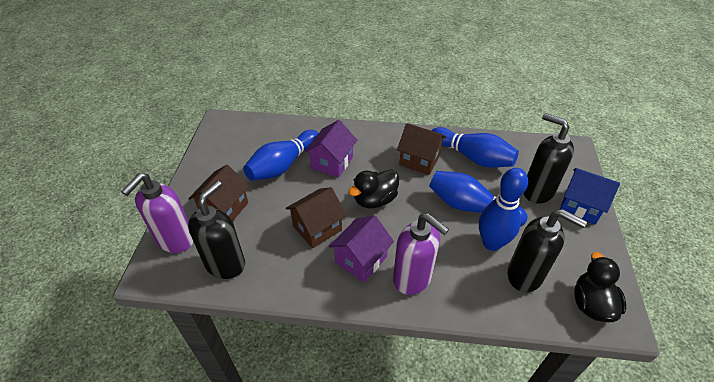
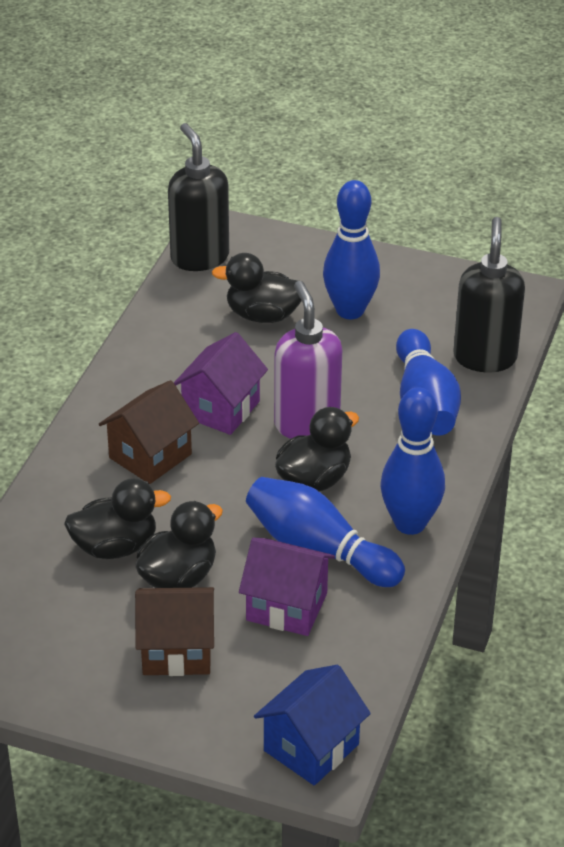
black duck: [348,169,399,208] [574,252,626,322] = 2 -> [64,478,171,559] [136,501,223,588] [212,253,303,323] [275,407,359,491] = 4
black soap dispenser: [188,181,245,279] [507,209,587,292] [523,113,574,203] = 3 -> [168,123,229,271] [453,217,525,372] = 2
brown house: [188,164,249,222] [286,187,346,248] [397,123,447,175] = 3 -> [99,380,199,484] [135,587,214,676] = 2
purple soap dispenser: [121,173,193,253] [393,213,449,295] = 2 -> [274,281,342,439] = 1

